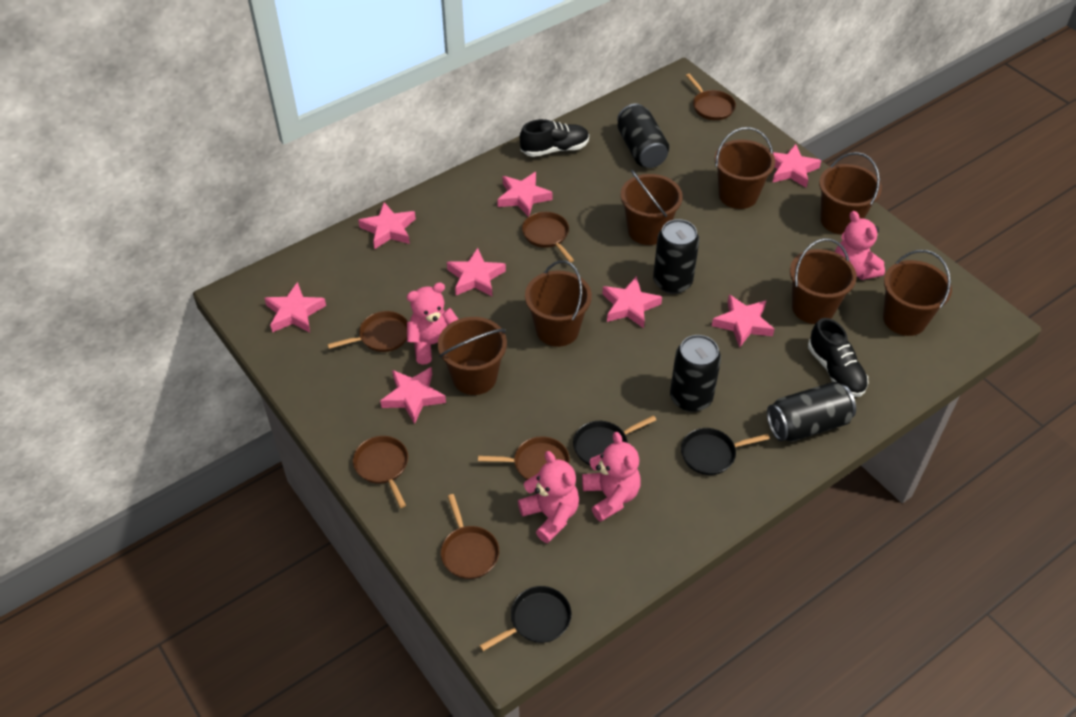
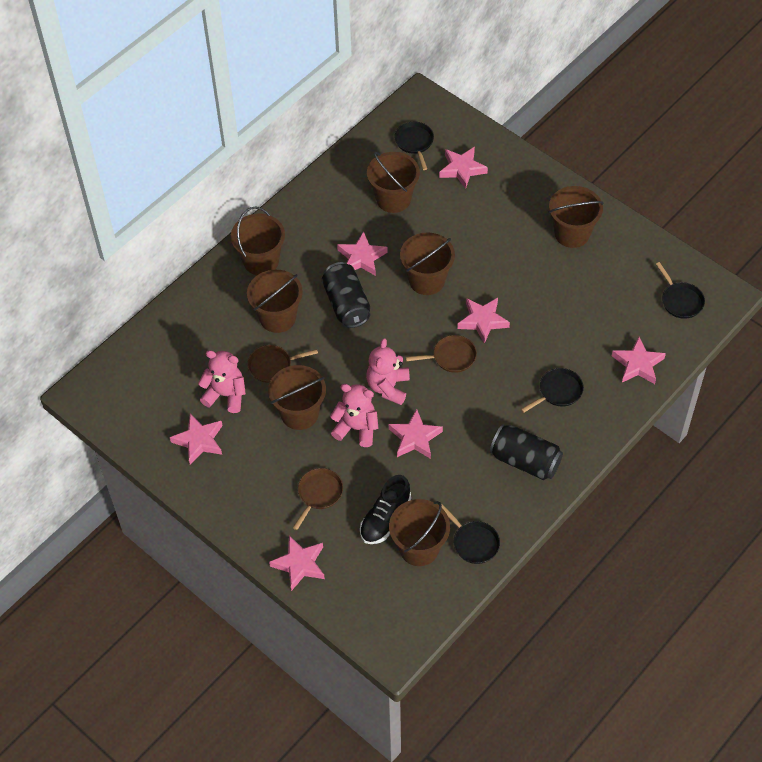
black can: [617,104,669,168] [653,219,699,294] [670,335,721,412] [767,382,856,442] = 4 -> [322,262,370,328] [490,424,563,480] = 2
black pan: [479,586,571,651] [573,415,656,465] [681,428,770,475] = 3 -> [394,122,434,170] [441,504,500,564] [521,368,584,413] [656,262,705,319] = 4
black shoe: [520,119,589,157] [808,318,868,397] = 2 -> [360,475,411,544] = 1
brown pan: [327,311,408,352] [353,436,408,508] [441,494,499,579] [478,436,570,480] [522,212,574,262] [686,74,736,120] = 6 -> [247,345,318,383] [293,468,343,530] [406,335,477,373] = 3
pink star: [264,282,326,333] [358,202,416,249] [380,367,446,424] [447,248,506,296] [497,172,553,217] [602,276,662,328] [712,294,774,348] [772,144,821,188] = 8 -> [170,414,223,465] [269,535,325,591] [337,231,388,276] [389,409,443,459] [439,147,488,189] [457,298,510,344] [612,337,666,384] = 7
pink teddy bear: [407,282,458,365] [518,451,579,543] [582,432,641,522] [835,211,885,280] = 4 -> [198,350,246,413] [330,384,378,447] [366,338,410,405] = 3

